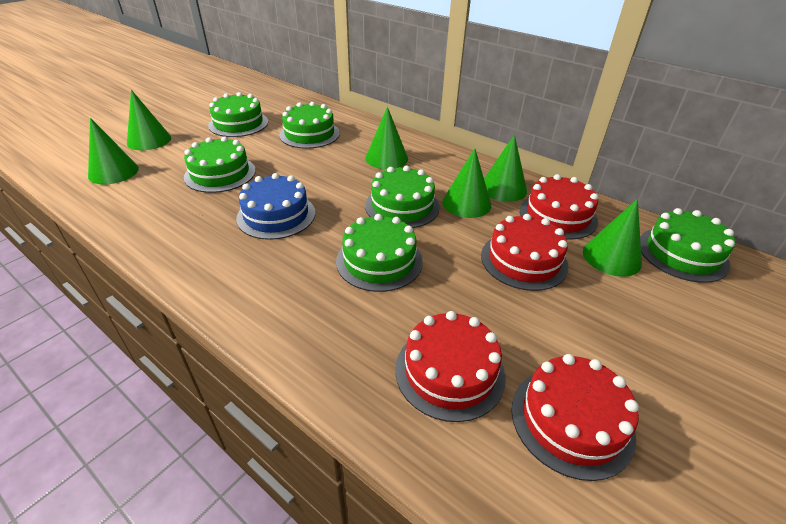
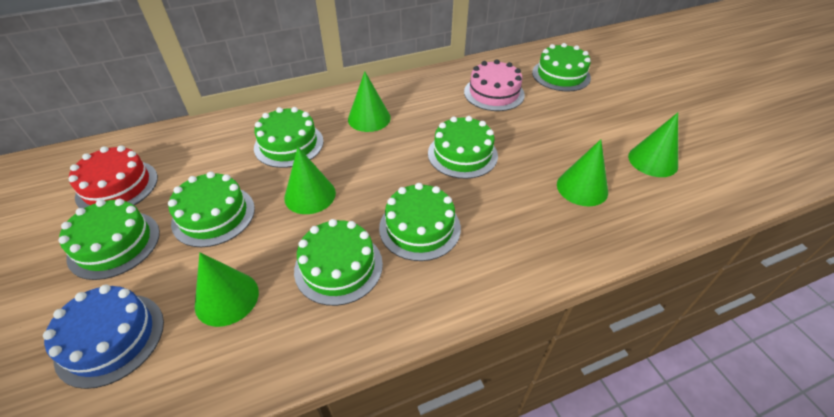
green cake: [184,136,256,193] [208,92,268,137] [279,102,340,149] [336,214,423,292] [365,166,440,228] [640,208,735,283] = 6 -> [59,199,160,280] [168,172,255,247] [254,107,324,168] [294,219,383,306] [379,183,461,261] [428,116,498,179] [532,43,591,91] = 7
green cone: [88,118,139,185] [127,90,171,150] [365,107,408,169] [442,149,491,218] [484,135,527,202] [583,199,642,277] = 6 -> [195,253,259,327] [284,147,336,214] [348,71,391,132] [557,139,608,206] [628,113,678,177] = 5
pink cake: none = 0 -> [464,60,525,111] = 1
red cake: [395,311,506,422] [481,214,568,291] [511,354,639,481] [520,174,598,239] = 4 -> [69,145,158,208] = 1

